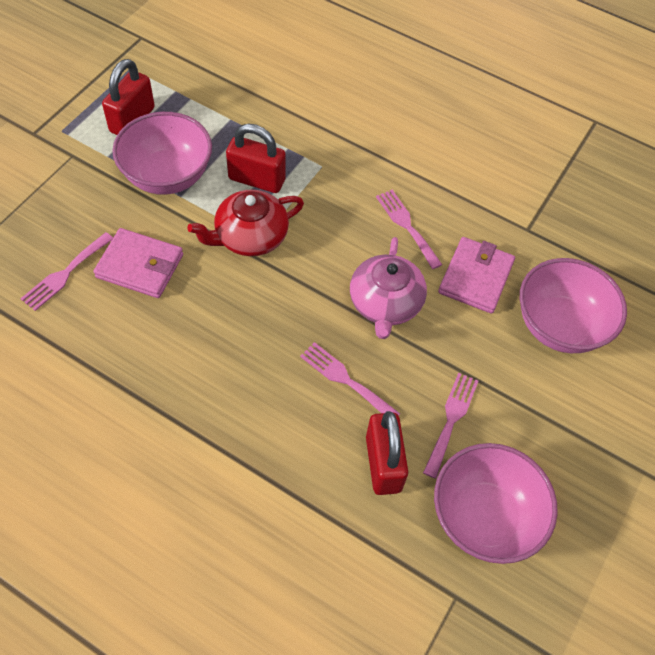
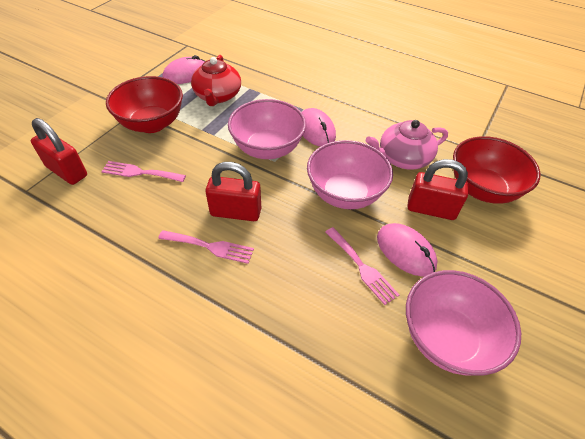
pink fork: [20,232,113,311] [300,342,400,416] [376,190,442,269] [423,373,478,479] = 4 -> [101,161,186,182] [158,230,254,264] [325,227,399,305] = 3
pink mouse: none = 0 -> [162,55,205,84] [302,108,336,146] [377,223,437,276] = 3
pink wallet: [93,228,183,298] [438,237,515,314] = 2 -> none = 0
red bowl: none = 0 -> [106,76,183,133] [453,136,541,204] = 2

